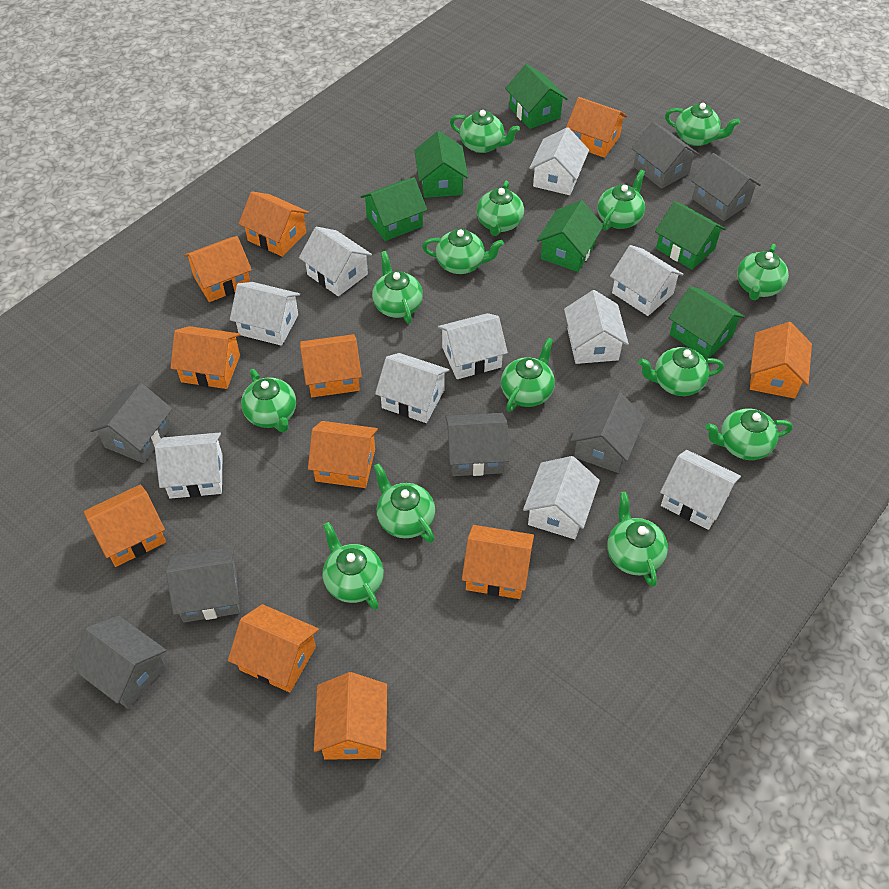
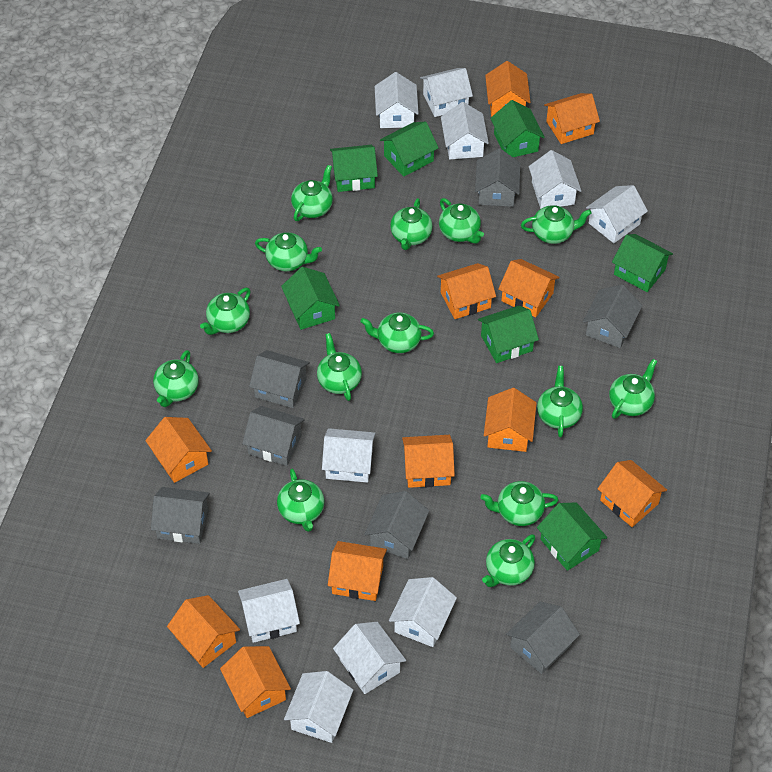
green house: [361,177,427,241] [414,131,468,198] [505,64,568,129] [537,200,604,272] [655,201,726,270] [669,286,745,359] = 6 -> [281,267,340,330] [330,145,378,192] [380,122,438,177] [478,306,539,363] [490,100,545,157] [537,502,607,571] [612,234,673,292] = 7

